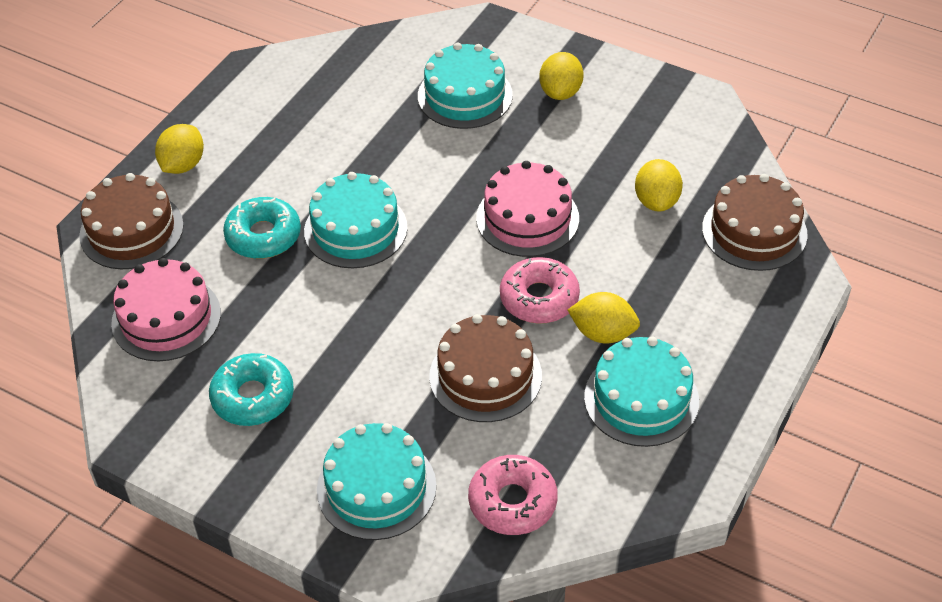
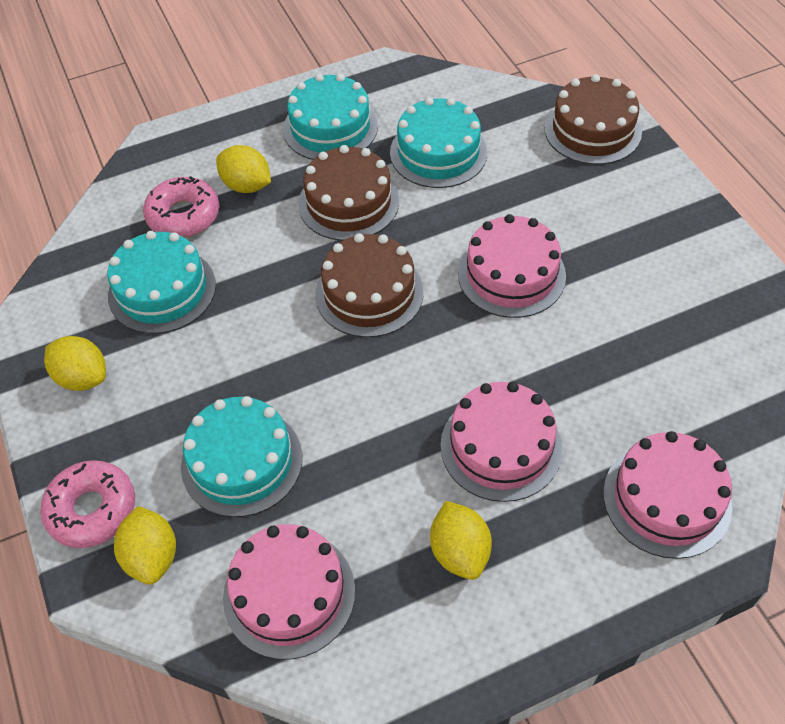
pink cake: [111,258,221,361] [476,161,579,257] = 2 -> [223,524,355,659] [440,382,562,502] [458,214,566,318] [603,431,732,559] = 4
turquoise donut: [209,353,294,426] [223,197,301,259] = 2 -> none = 0

